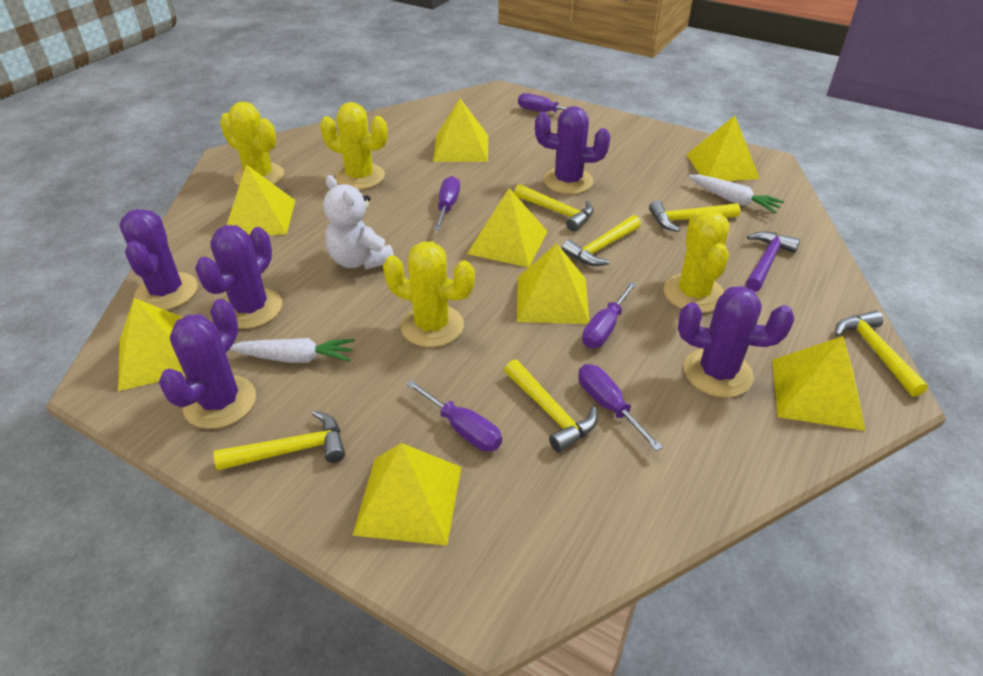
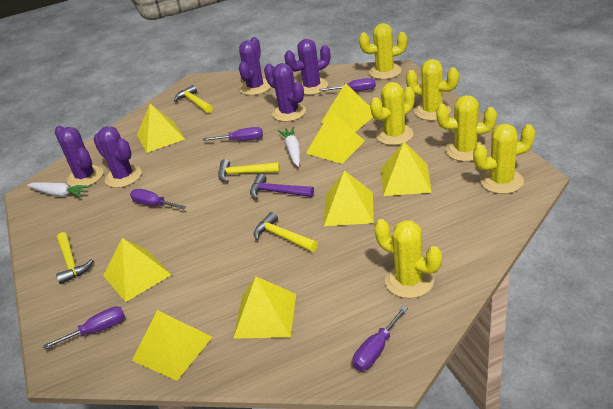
white teddy bear: [323,175,394,269] = 1 -> none = 0
yellow cactus: [220,102,284,185] [320,102,388,190] [383,242,475,347] [664,211,730,313] = 4 -> [359,23,407,79] [370,82,415,145] [374,219,442,298] [406,59,459,121] [436,95,497,162] [473,124,535,194] = 6
yellow hammer: [214,410,345,471] [504,360,597,453] [514,184,594,231] [562,215,641,266] [649,200,740,232] [835,310,928,397] = 6 -> [56,232,94,284] [174,85,213,113] [218,159,280,183] [254,212,318,252] = 4

